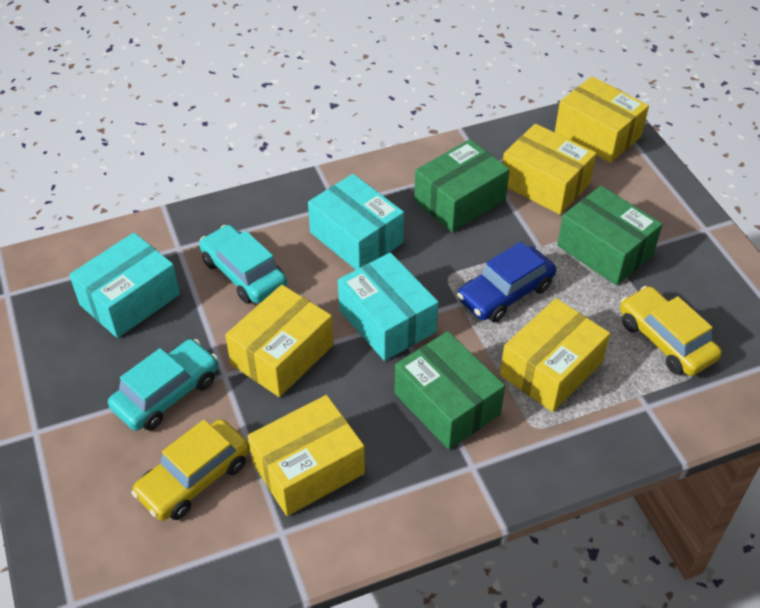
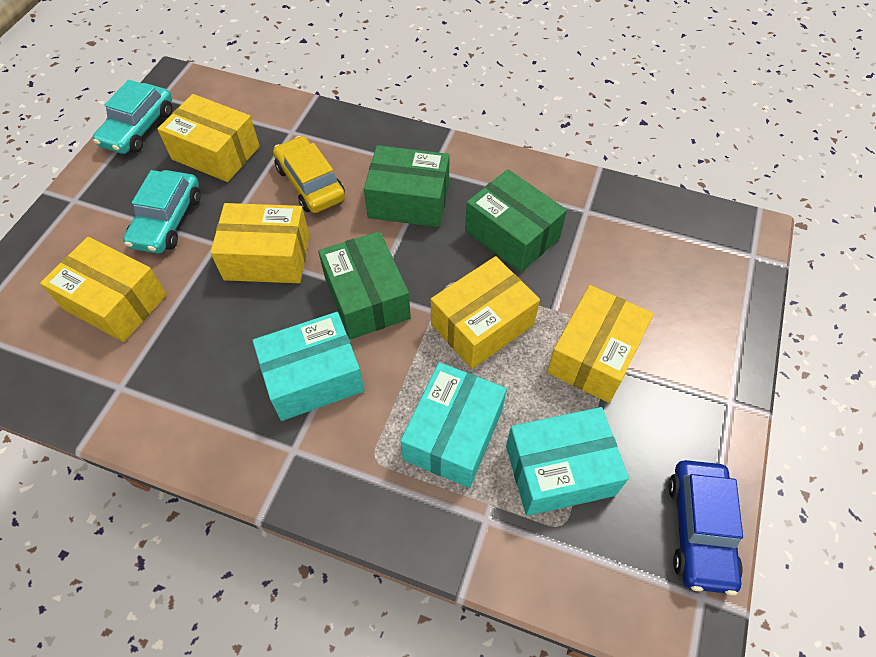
yellow car: [131,419,250,521] [620,286,722,376] = 2 -> [273,136,345,213] = 1

